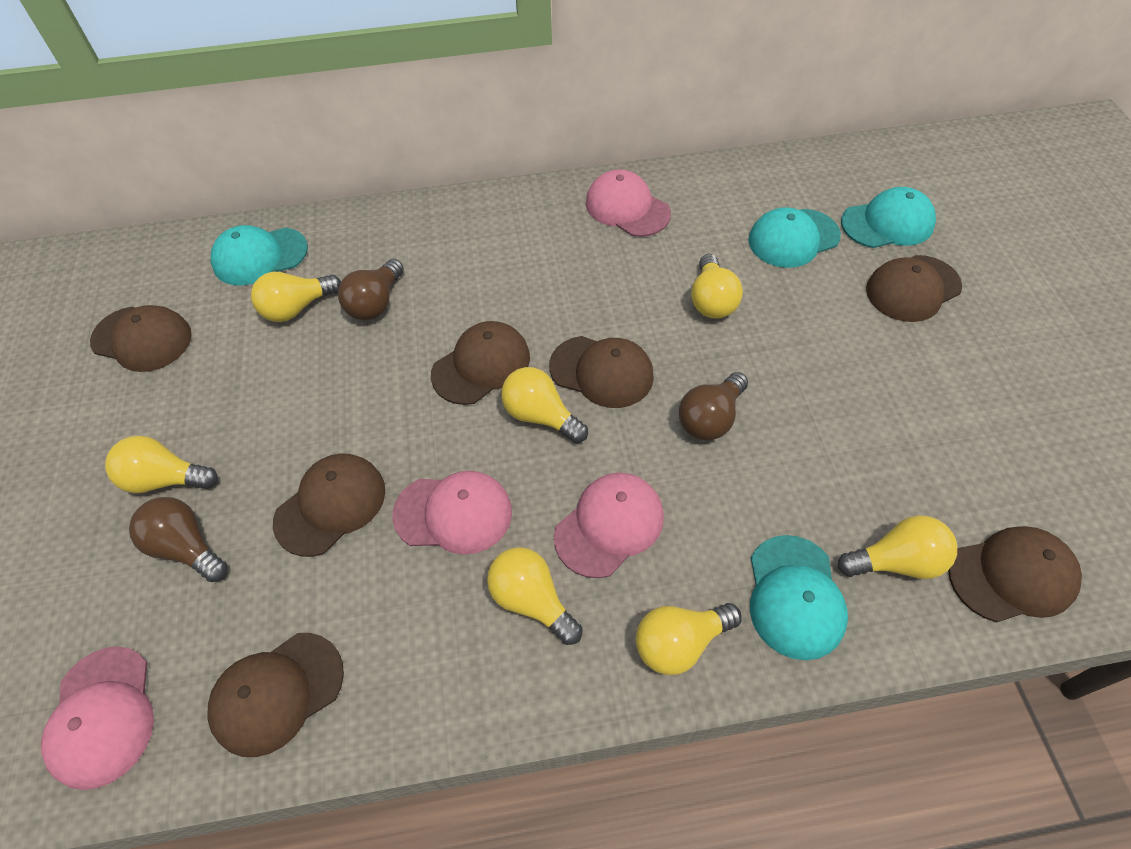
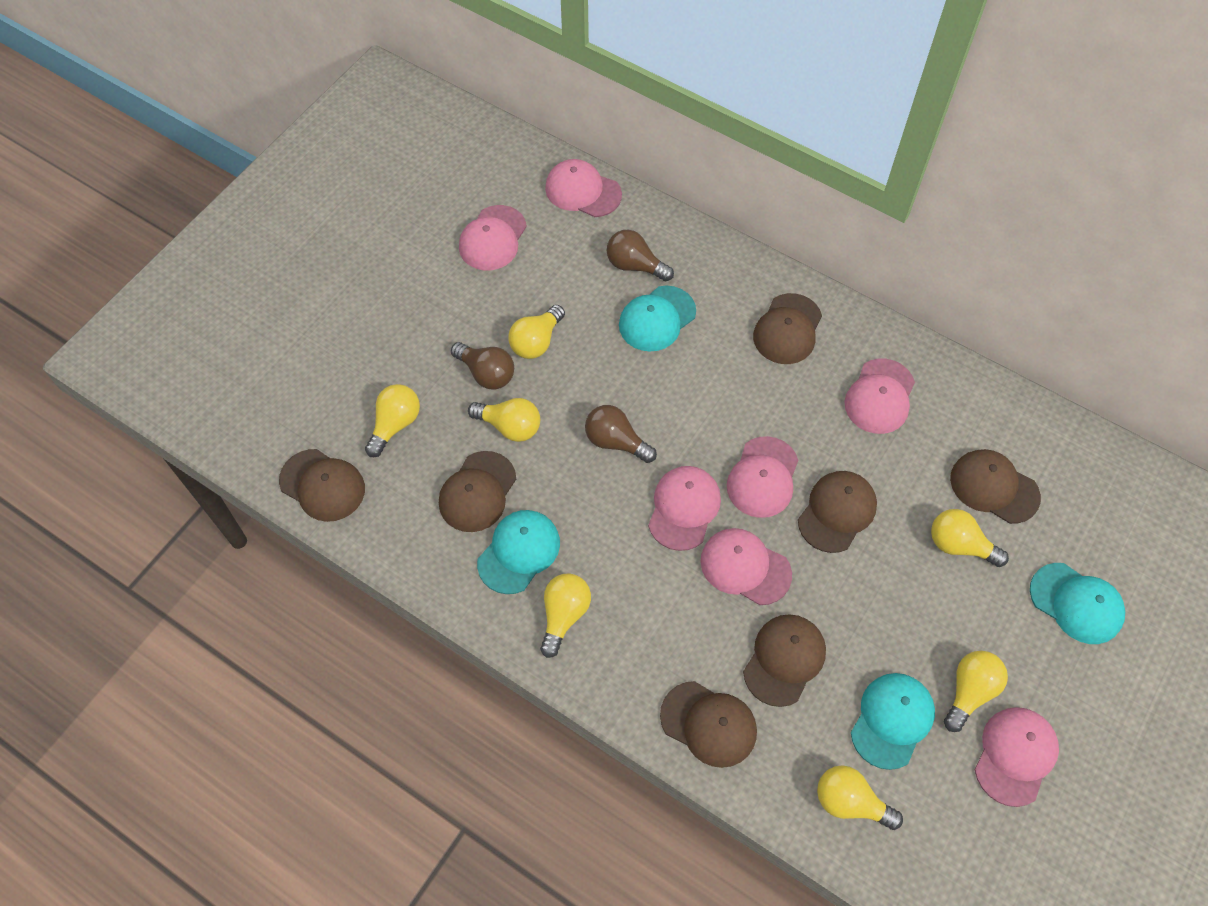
pink cap: [41,646,154,790] [392,471,512,555] [554,473,664,578] [586,170,671,237] = 4 -> [459,205,527,270] [545,159,622,217] [648,466,721,551] [700,528,792,605] [727,436,798,518] [844,359,915,434] [975,707,1059,807] = 7

